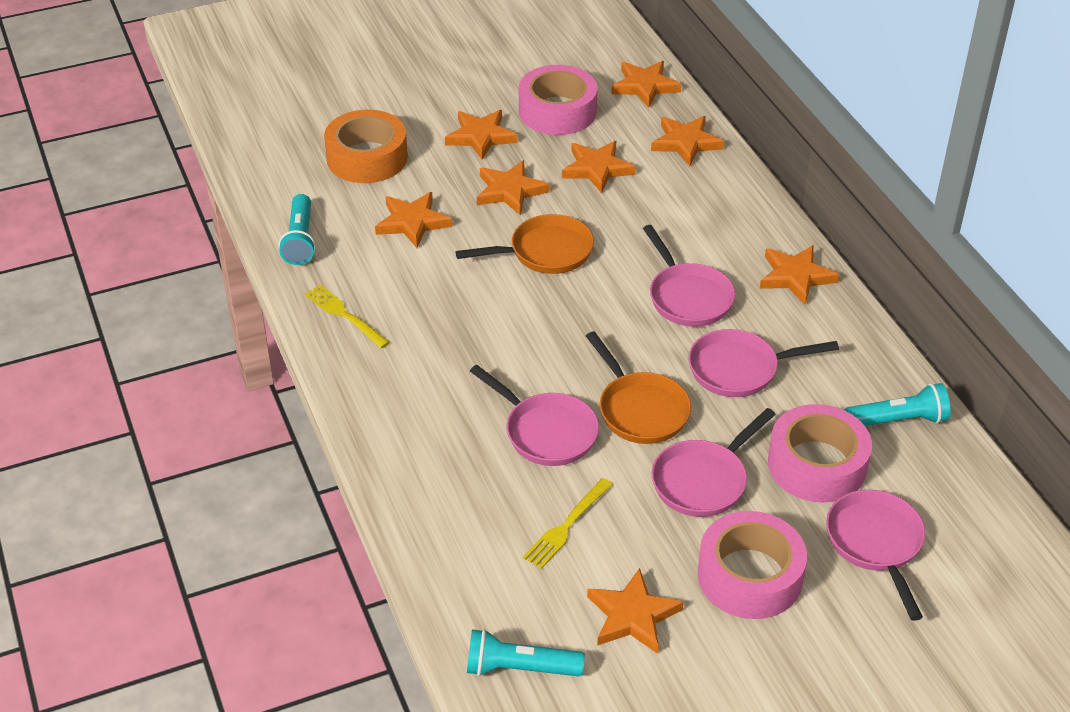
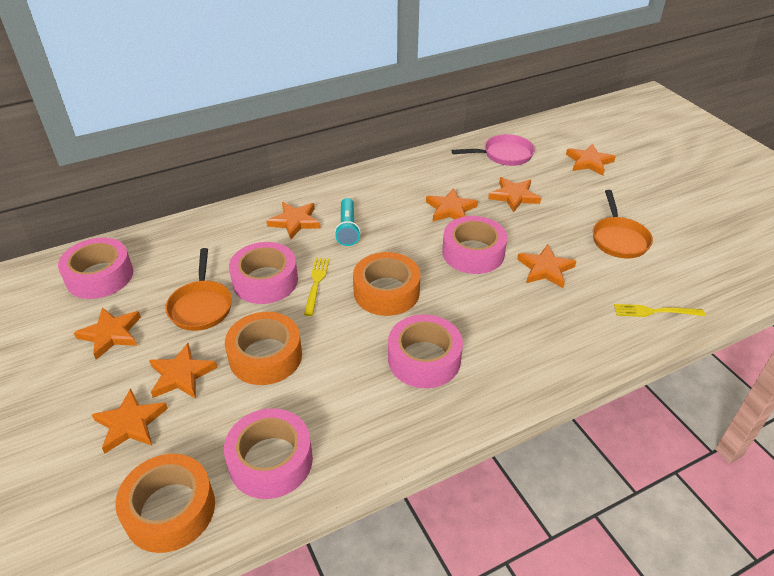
orange tape: [324,110,408,183] = 1 -> [115,454,215,553] [225,312,302,385] [353,252,420,316] = 3
pink pan: [470,365,599,466] [643,225,735,327] [651,408,776,517] [689,329,839,397] [826,490,926,621] = 5 -> [452,134,535,166] = 1
pink tape: [519,65,597,135] [698,511,807,619] [768,404,872,503] = 3 -> [58,237,133,299] [224,408,313,499] [229,242,298,304] [388,314,463,388] [442,216,507,274] = 5
turquoise flashlight: [279,194,316,265] [467,629,585,676] [844,383,950,426] = 3 -> [335,198,361,246] = 1

